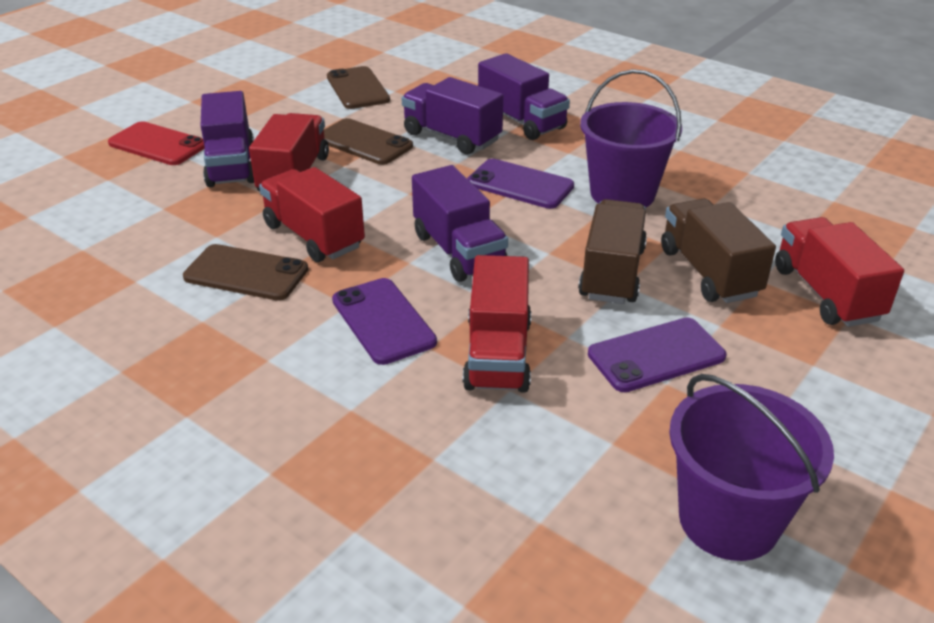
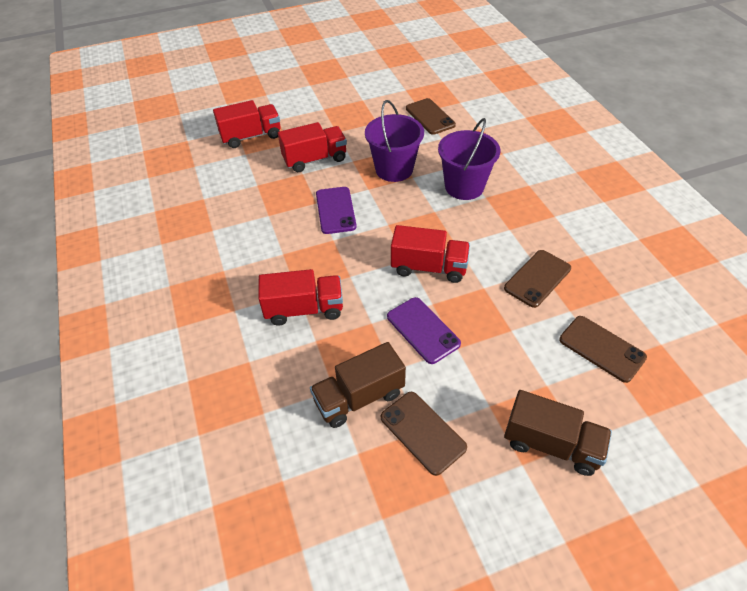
brown phone: [183,244,308,301] [324,118,413,165] [327,66,390,109] = 3 -> [381,392,467,476] [406,98,456,135] [504,250,571,308] [559,316,647,383] = 4
purple phone: [332,278,437,365] [467,159,574,209] [588,317,727,392] = 3 -> [316,187,357,234] [387,297,461,364] = 2
purple truck: [200,91,254,187] [402,77,503,154] [412,165,508,282] [478,53,570,140] = 4 -> none = 0
red phone: [108,121,205,165] = 1 -> none = 0

